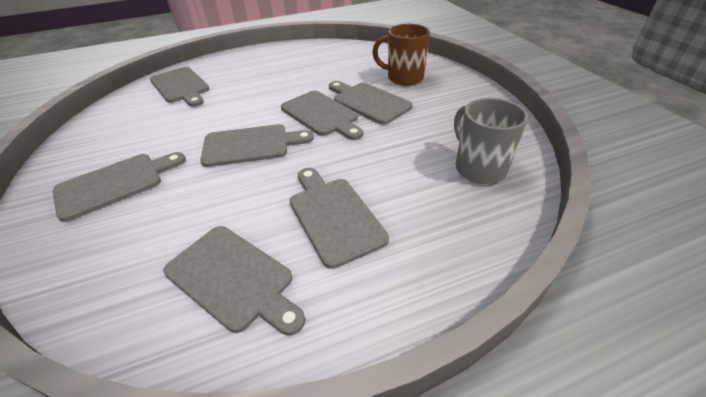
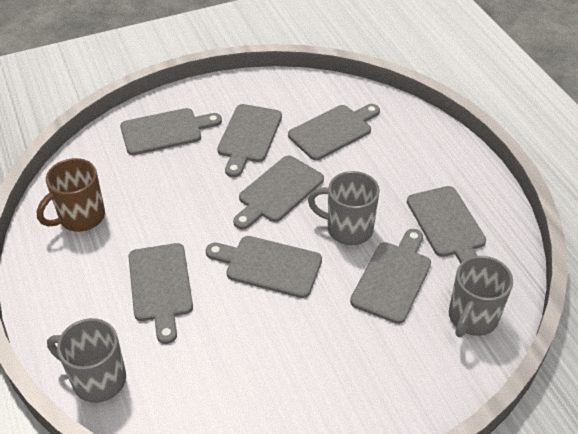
grey cutting board: [53,152,186,222] [150,67,209,107] [163,226,305,335] [200,124,314,167] [281,91,363,140] [290,168,389,269] [329,81,413,125] = 7 -> [120,108,222,155] [128,243,193,344] [206,236,322,298] [217,104,282,177] [233,156,324,230] [288,104,380,160] [350,229,431,324] [407,186,486,264] = 8
grey mug: [454,98,528,184] = 1 -> [47,318,126,403] [308,171,380,245] [449,256,513,337] = 3

